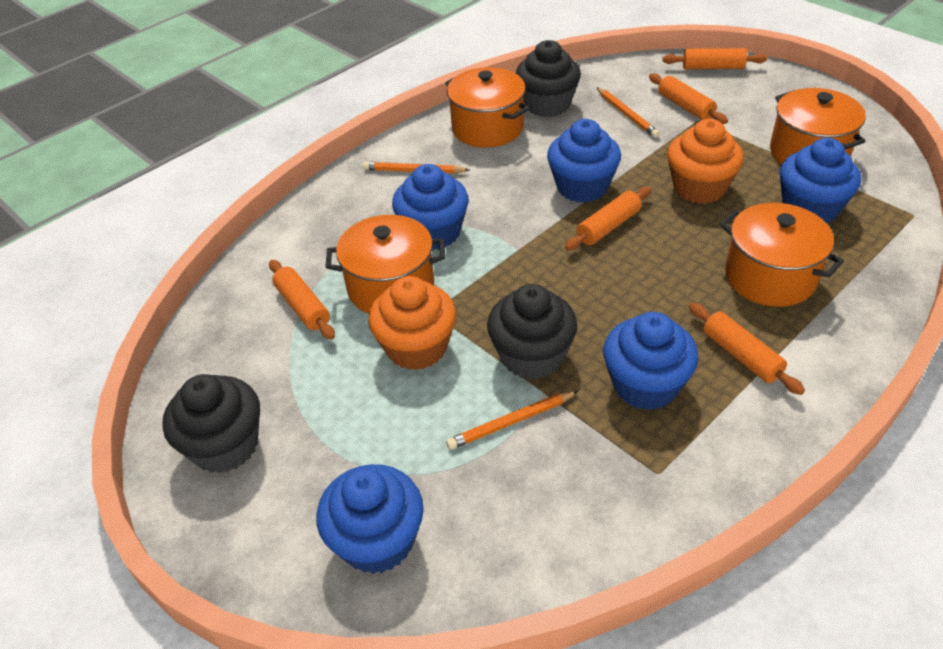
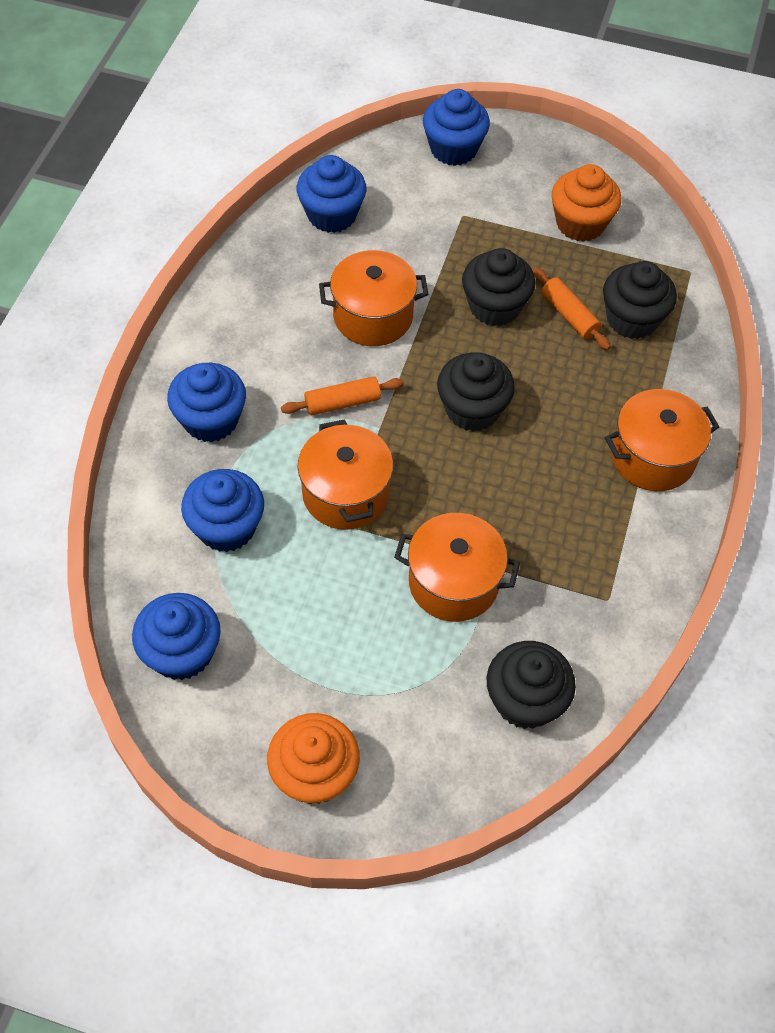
black cupcake: [162,374,260,473] [487,284,577,380] [516,40,581,117] = 3 -> [437,352,515,431] [462,248,535,326] [487,641,576,729] [603,261,677,339] = 4
orange pencil: [363,162,470,174] [446,391,578,450] [596,87,660,138] = 3 -> none = 0
orange rolling pin: [269,260,335,340] [565,187,651,250] [649,73,728,124] [662,48,768,69] [689,303,805,395] = 5 -> [281,376,404,415] [533,268,611,350] = 2

